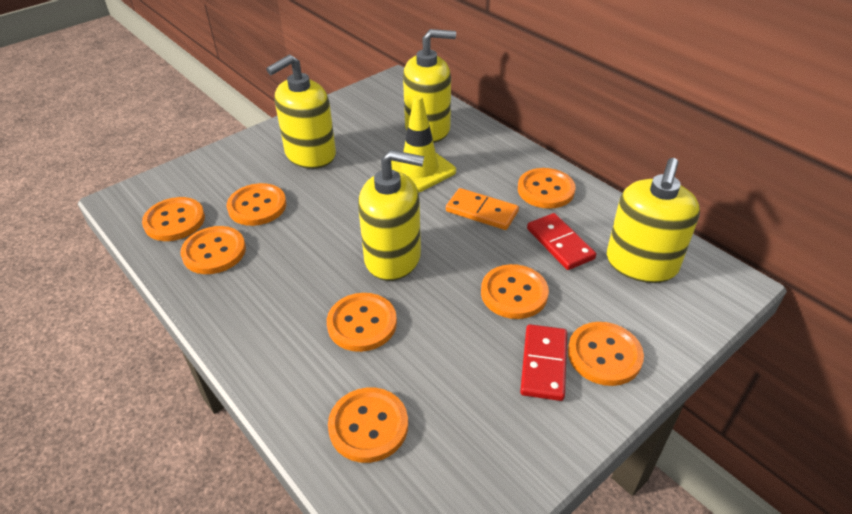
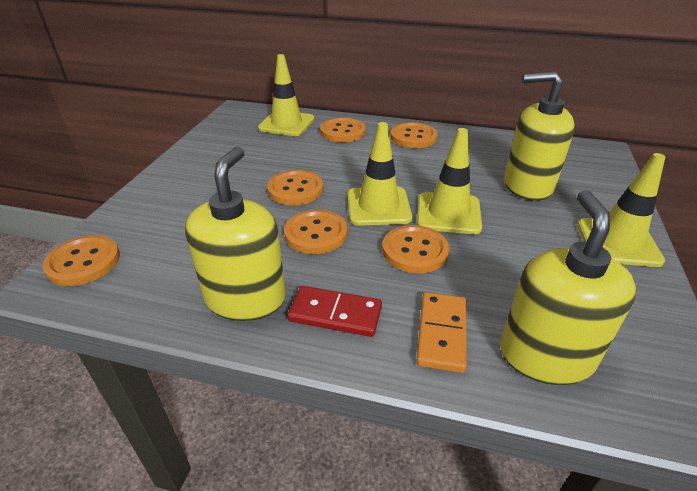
orange button: [142,197,205,241] [181,226,246,274] [227,183,286,226] [327,293,397,352] [328,387,408,463] [481,264,549,319] [518,168,576,209] [568,322,644,386] = 8 -> [42,235,120,286] [267,170,323,205] [284,210,347,254] [320,117,366,142] [382,225,449,273] [390,122,438,148] = 6
red domino: [520,324,567,401] [527,213,596,270] = 2 -> [287,286,382,337] = 1
yellow soap dispenser: [266,55,336,169] [358,150,424,281] [403,29,456,143] [607,158,700,283] = 4 -> [185,147,286,321] [500,190,636,385] [504,71,575,201] = 3
yellow traffic cone: [391,95,456,193] = 1 -> [258,54,314,136] [347,122,412,226] [417,128,482,234] [577,153,665,267] = 4

